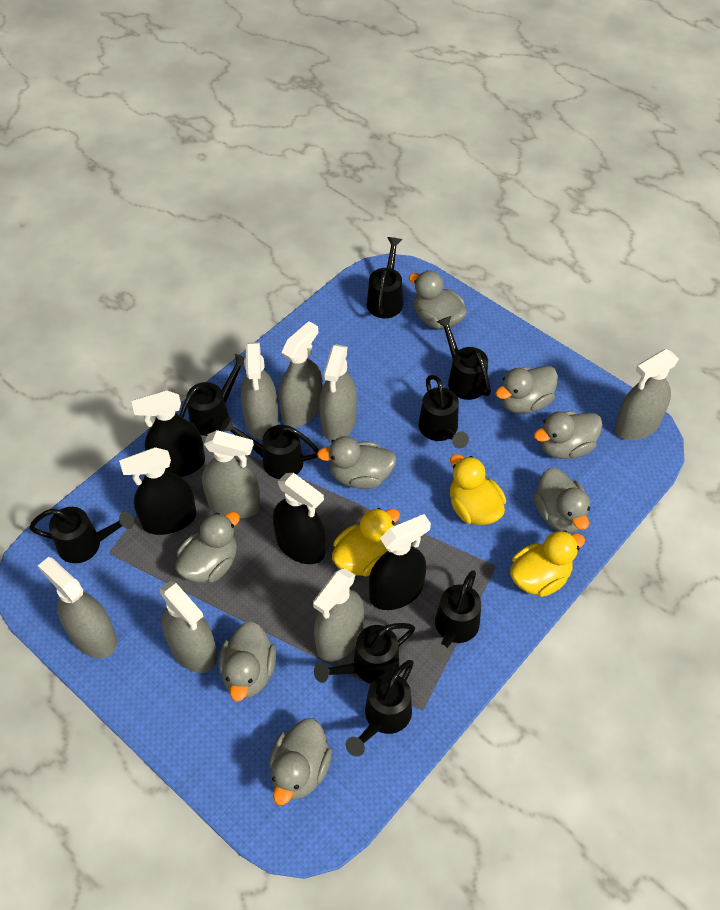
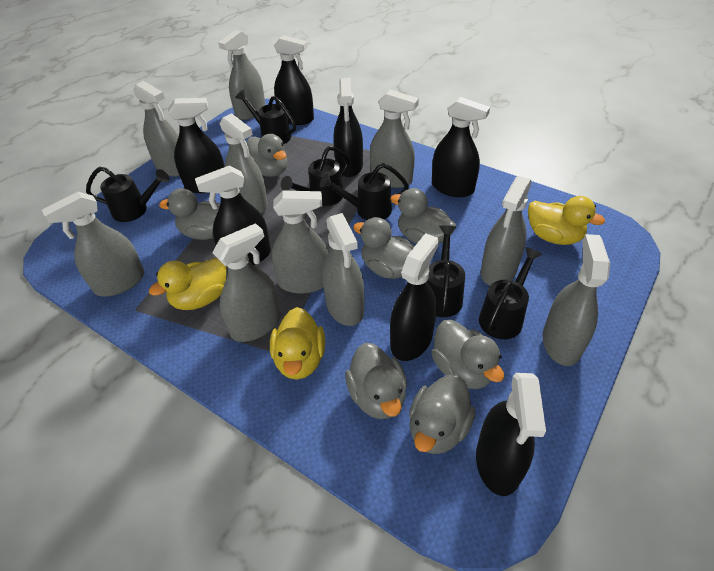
black spray bottle: [119,447,196,535] [132,390,205,477] [273,473,326,564] [369,514,431,610] = 4 -> [168,98,225,193] [195,166,271,267] [274,35,314,125] [333,78,363,177] [390,233,439,361] [432,97,490,197] [476,373,546,496] = 7
black watering can: [29,507,134,563] [179,354,245,436] [220,417,319,479] [314,623,415,683] [346,660,414,757] [367,237,403,319] [419,375,469,449] [430,570,481,663] [436,316,491,400] = 9 -> [86,167,169,222] [235,89,296,144] [281,146,349,206] [320,163,409,220] [427,225,465,317] [479,247,543,339] = 6
grey duck: [175,512,240,583] [219,621,276,701] [269,718,332,805] [317,436,397,489] [409,271,467,330] [495,366,558,414] [533,468,590,533] [534,411,603,459] = 8 -> [159,188,220,240] [246,134,287,177] [345,343,407,419] [353,217,414,279] [390,188,456,244] [409,374,476,454] [431,320,504,389] = 7
grey spray bottle: [38,557,117,658] [160,581,217,673] [202,430,261,519] [241,342,279,440] [278,321,323,427] [313,568,364,662] [319,344,357,441] [615,349,679,440] = 8 -> [42,192,145,297] [133,81,179,177] [212,223,281,342] [218,30,266,120] [220,113,268,213] [272,191,328,294] [322,213,364,326] [370,90,419,188] [481,176,532,286] [543,234,610,366] = 10

